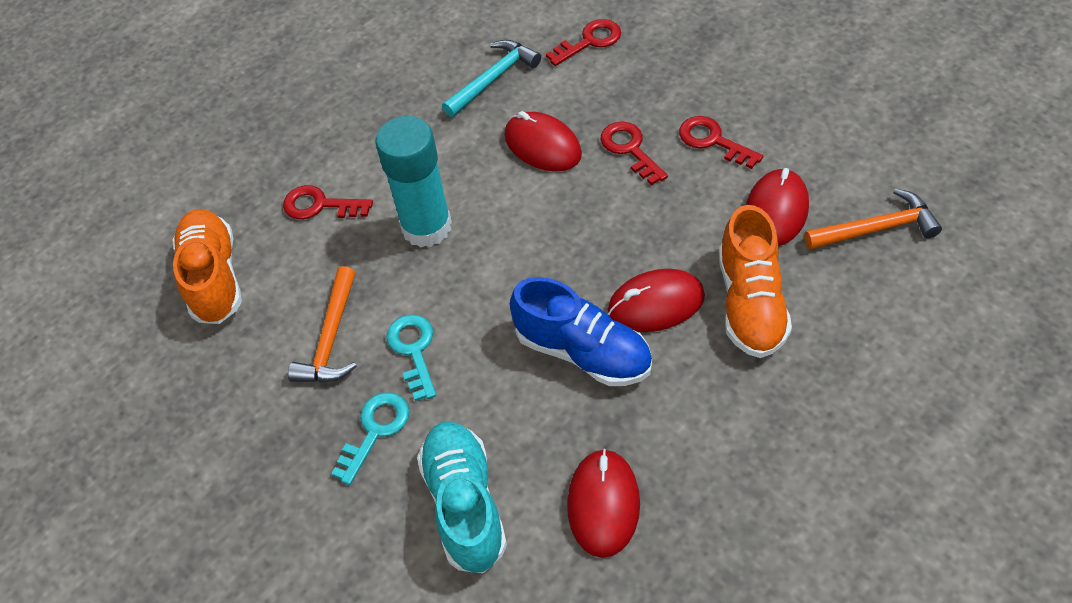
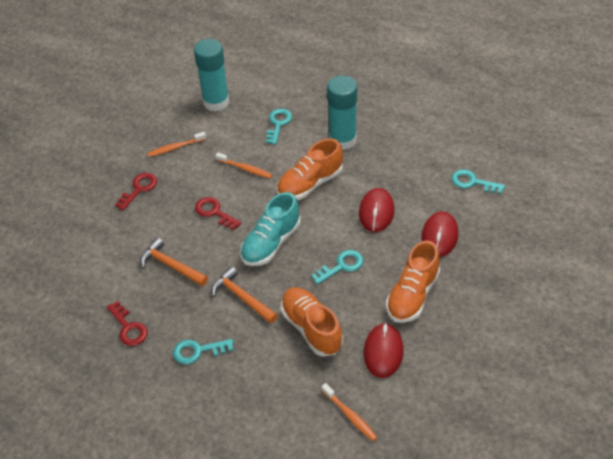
blue shoe: [510,277,652,386] = 1 -> none = 0
orange shoe: [172,209,242,324] [719,205,792,358] = 2 -> [277,139,343,200] [281,287,343,357] [386,241,440,323] = 3
orange toothbrush: none = 0 -> [147,132,206,157] [215,152,272,178] [321,383,377,441] = 3
red key: [283,185,373,219] [546,19,621,66] [601,121,668,185] [679,116,763,169] = 4 -> [107,301,148,346] [115,173,157,210] [195,197,241,230] = 3
red mouse: [505,111,582,172] [567,449,640,558] [608,269,705,332] [746,168,809,246] = 4 -> [359,188,395,232] [364,323,404,378] [421,211,459,257] = 3
turquoise glue stick: [376,116,452,248] = 1 -> [194,39,229,111] [327,75,357,150] = 2
turquoise hammer: [442,40,541,117] = 1 -> none = 0
turquoise key: [331,392,410,485] [386,315,436,401] = 2 -> [173,339,234,364] [266,109,292,145] [311,250,364,285] [452,169,505,194] = 4

